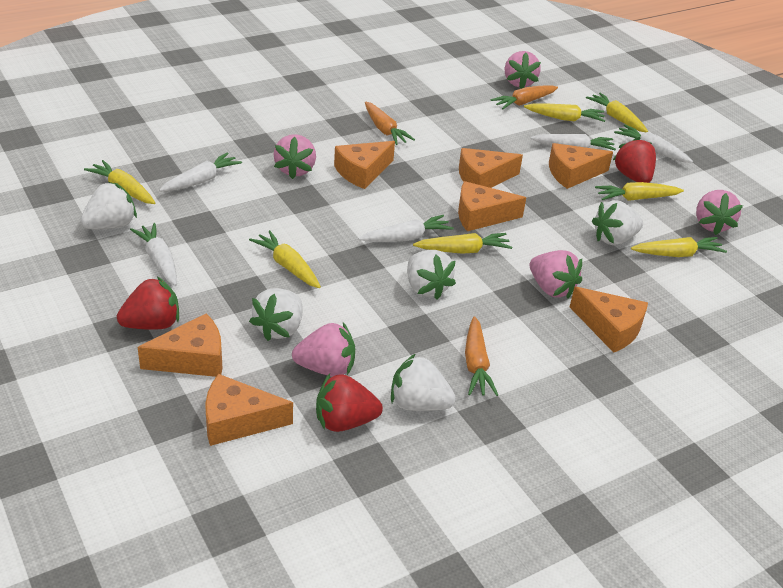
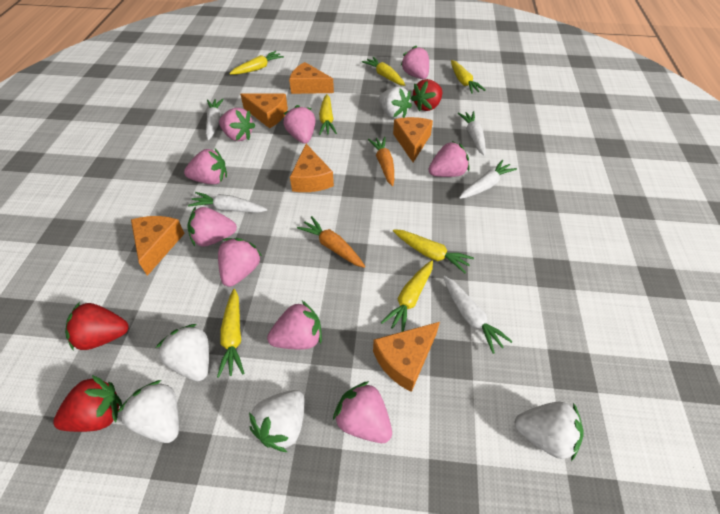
orange carrot: [365,102,415,145] [465,316,498,396] [490,85,558,109] = 3 -> [297,216,365,268] [368,137,394,186] = 2
orange cheese: [138,313,222,377] [205,374,293,446] [334,141,395,189] [458,181,526,231] [459,148,523,188] [549,143,613,189] [570,287,648,353] = 7 -> [131,216,185,276] [240,93,288,128] [289,62,334,94] [290,144,334,192] [373,322,440,392] [393,117,433,162] = 6
pink strawberry: [274,134,316,179] [292,323,355,376] [505,51,541,89] [530,250,582,299] [696,190,743,235] = 5 -> [184,149,227,184] [188,207,237,246] [218,238,262,287] [219,108,255,141] [267,301,322,350] [283,105,316,144] [333,381,392,443] [401,46,429,79] [428,141,469,177] = 9

